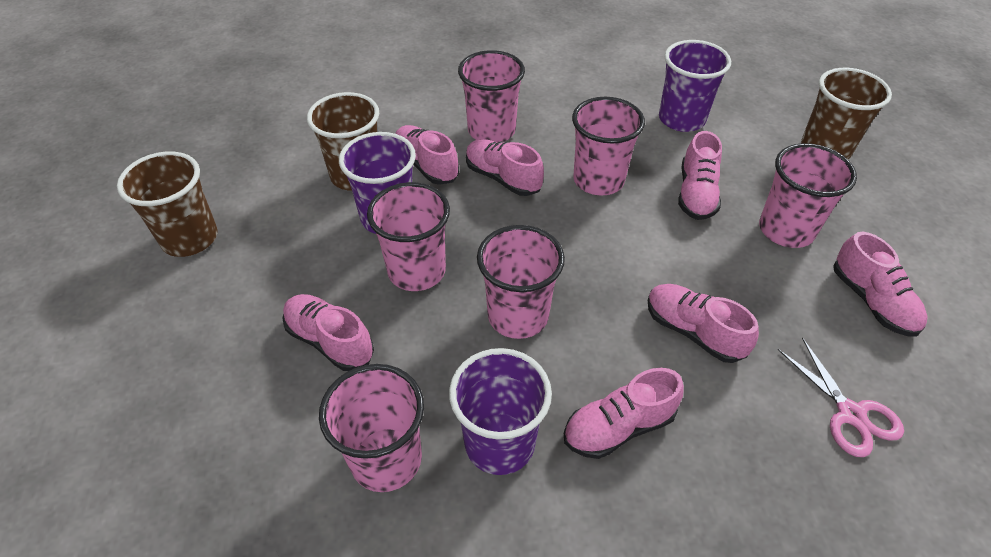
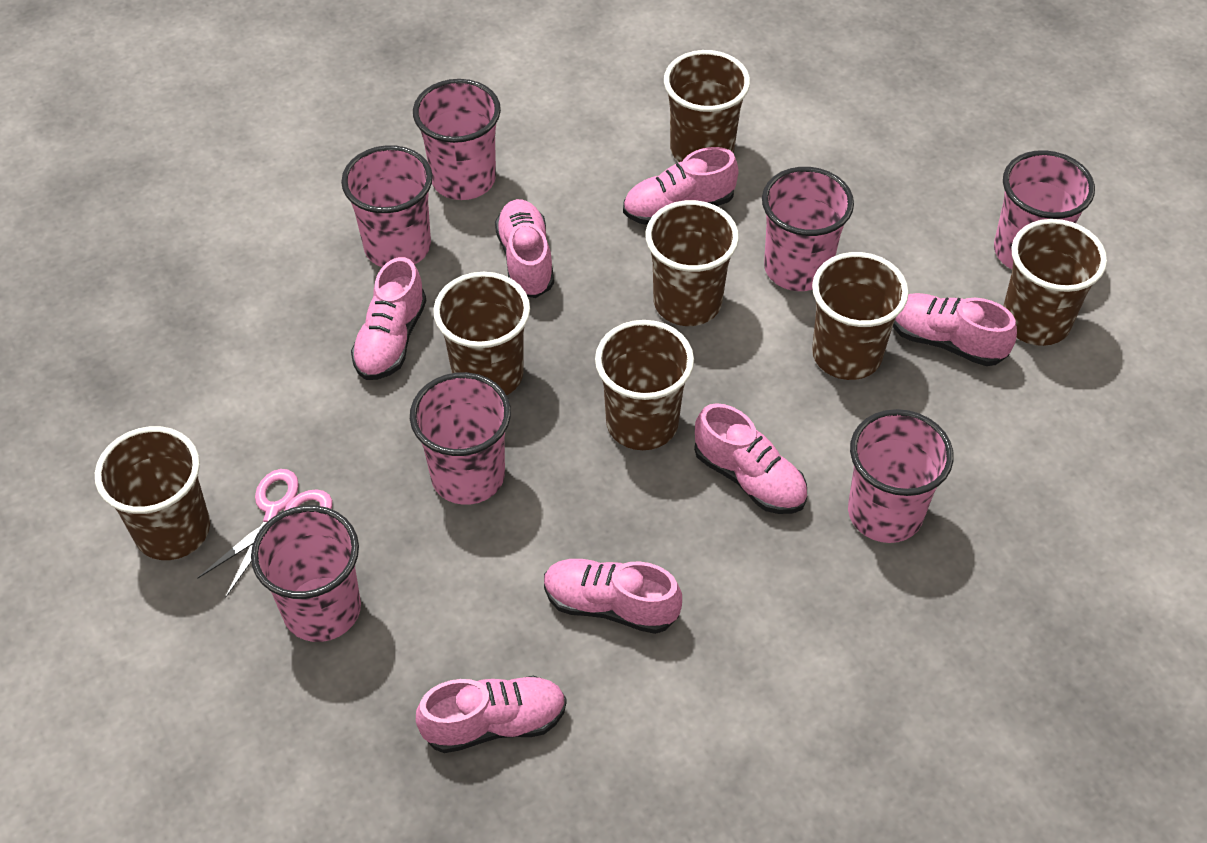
brown cup: [117,151,218,257] [307,92,379,191] [801,68,892,159] = 3 -> [95,426,210,560] [433,272,530,395] [595,320,694,450] [646,200,739,326] [664,50,750,162] [812,252,909,380] [1004,219,1107,346] = 7
pink cup: [319,364,424,492] [367,182,450,291] [458,50,525,143] [477,225,565,339] [572,97,645,196] [759,143,857,248] = 6 -> [251,505,361,642] [341,145,433,267] [410,372,511,505] [413,79,501,200] [762,167,854,291] [848,409,953,543] [994,150,1095,269] = 7
purple cup: [339,132,416,234] [449,348,552,475] [659,40,731,132] = 3 -> none = 0

